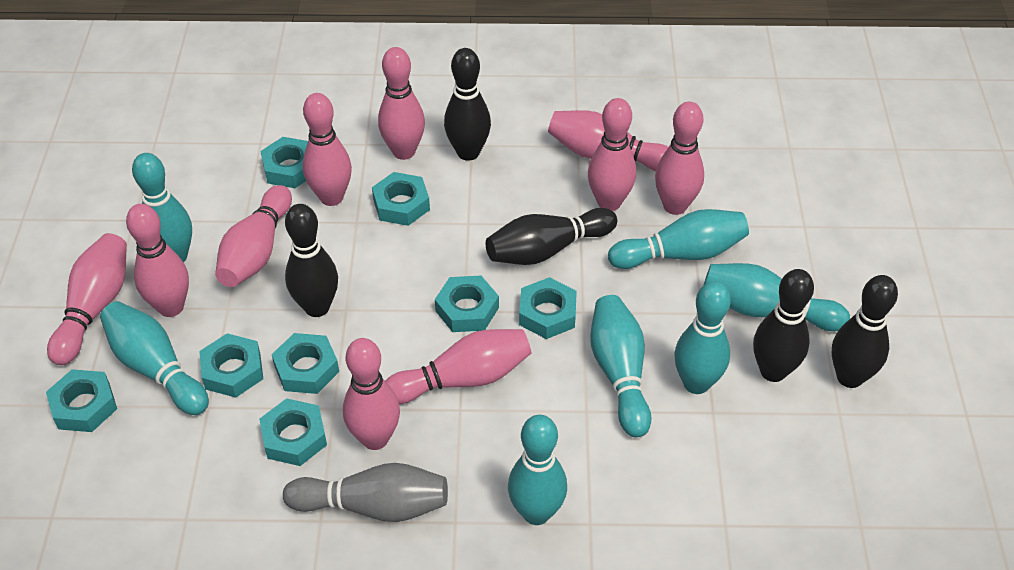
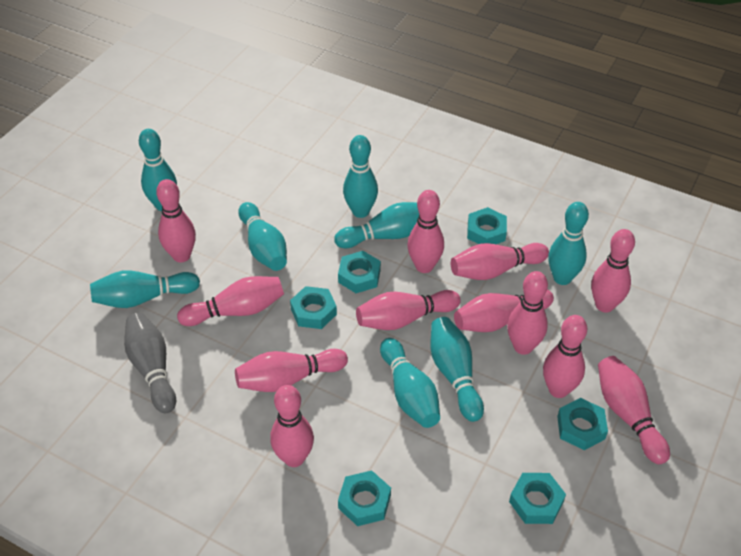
black bowling pin: [285,204,338,317] [444,48,491,161] [486,208,617,265] [753,269,814,382] [832,275,898,388] = 5 -> none = 0
pink bowling pin: [47,233,127,365] [126,204,189,317] [215,185,292,287] [303,93,352,206] [343,338,400,450] [378,47,425,160] [386,329,532,404] [548,110,668,171] [588,98,636,211] [655,102,704,215] = 10 -> [156,179,196,262] [177,276,284,326] [235,349,348,392] [270,385,314,467] [356,290,461,330] [407,190,444,273] [451,243,549,280] [454,290,554,332] [507,271,548,355] [543,315,587,398] [591,229,635,313] [598,356,670,464] = 12
turquoise bowling pin: [100,301,209,415] [132,153,192,262] [508,415,567,525] [590,295,652,437] [608,209,749,269] [674,281,731,394] [703,263,850,331] = 7 -> [90,270,200,308] [139,129,177,211] [238,202,287,271] [334,202,419,248] [343,135,378,218] [380,338,440,428] [431,317,484,422] [548,202,589,285] = 8
turquoise nut: [46,369,117,432] [199,333,263,398] [259,398,327,466] [260,137,308,188] [272,333,339,394] [372,172,430,226] [435,276,499,332] [519,277,577,339] = 8 -> [290,286,337,329] [338,251,381,293] [338,470,391,526] [467,207,507,244] [509,473,566,524] [557,398,608,450] = 6

